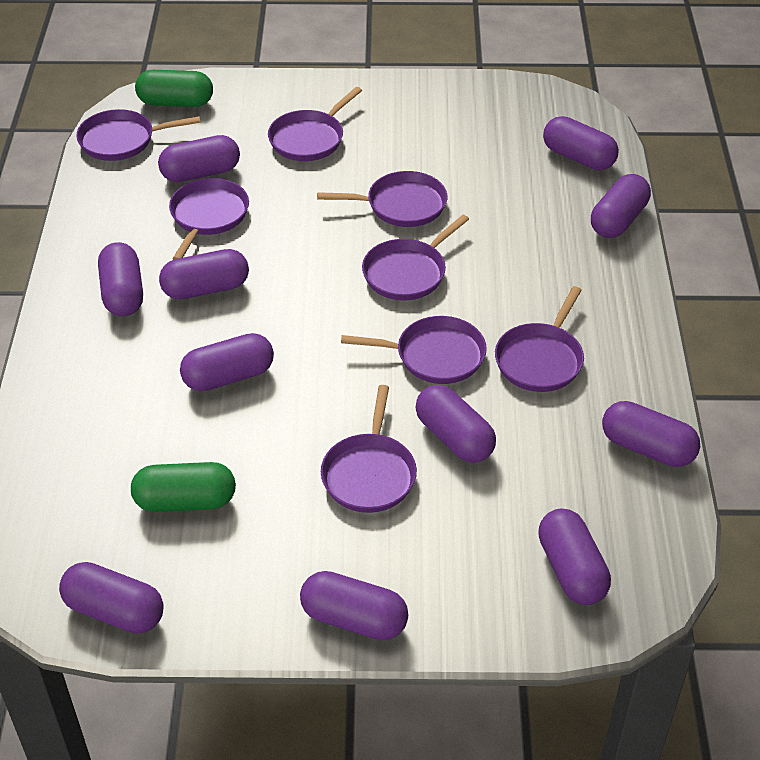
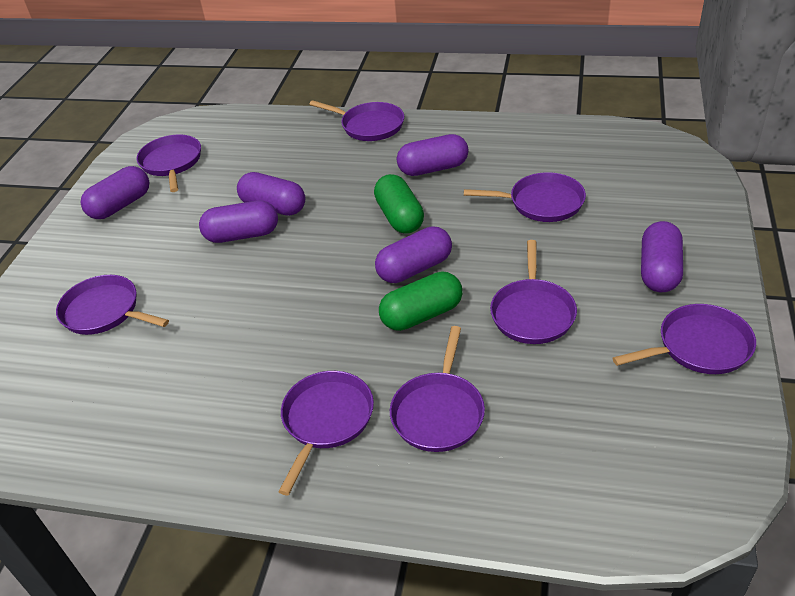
purple capsule: [59,562,164,634] [98,242,143,316] [158,135,240,182] [159,249,249,300] [180,333,274,391] [300,571,408,640] [416,385,496,463] [538,509,611,605] [543,116,619,170] [591,174,651,238] [602,401,700,467] = 11 -> [81,166,149,219] [199,201,278,243] [237,172,306,216] [375,226,452,283] [397,134,469,176] [641,221,683,292] = 6

